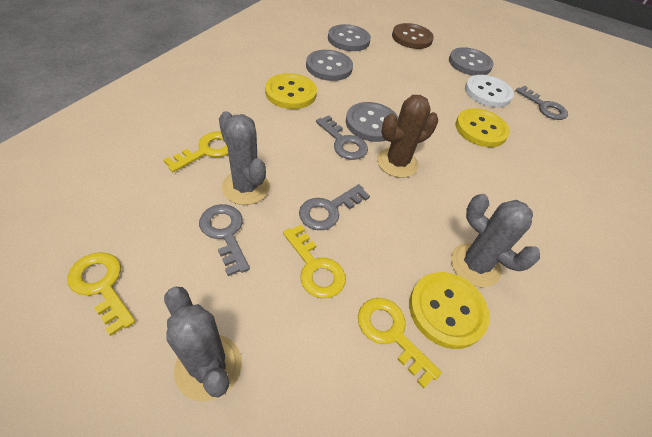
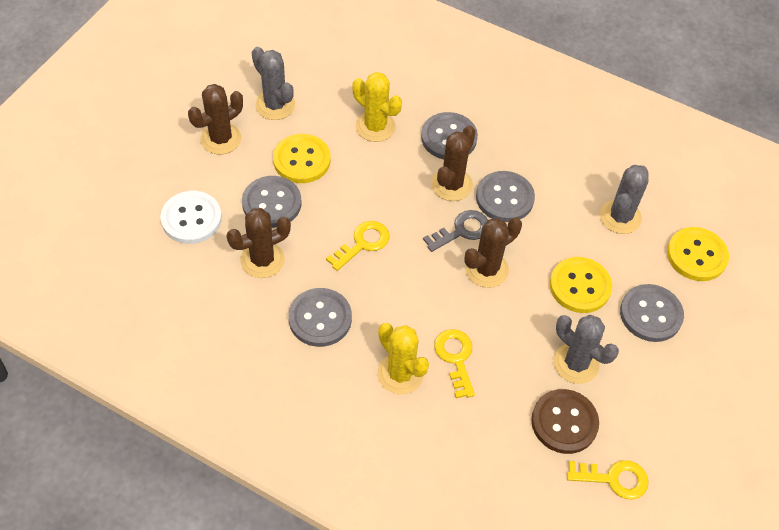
brown cactus: [377,95,438,178] = 1 -> [188,84,243,154] [226,208,291,278] [431,126,476,201] [465,217,522,288] = 4
grey button: [306,50,353,81] [328,24,371,51] [346,102,399,142] [449,47,494,76] = 4 -> [242,176,301,228] [288,288,352,347] [421,112,478,159] [476,171,535,222] [620,284,684,342] = 5
grey key: [199,204,250,276] [299,184,370,230] [316,115,368,160] [516,86,568,120] = 4 -> [423,210,488,252] = 1
yellow cactus: none = 0 -> [352,72,402,142] [377,323,429,395] = 2
yellow key: [67,252,136,336] [164,132,228,172] [283,225,346,298] [358,298,442,389] = 4 -> [326,221,390,271] [434,329,475,399] [567,460,649,499] = 3

